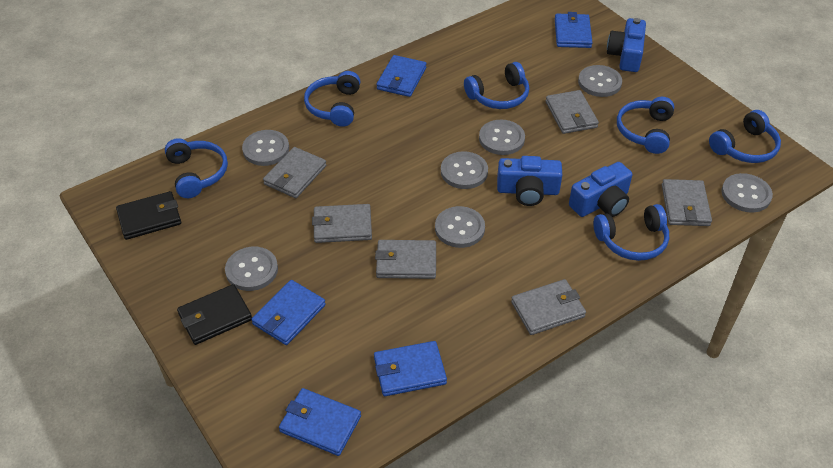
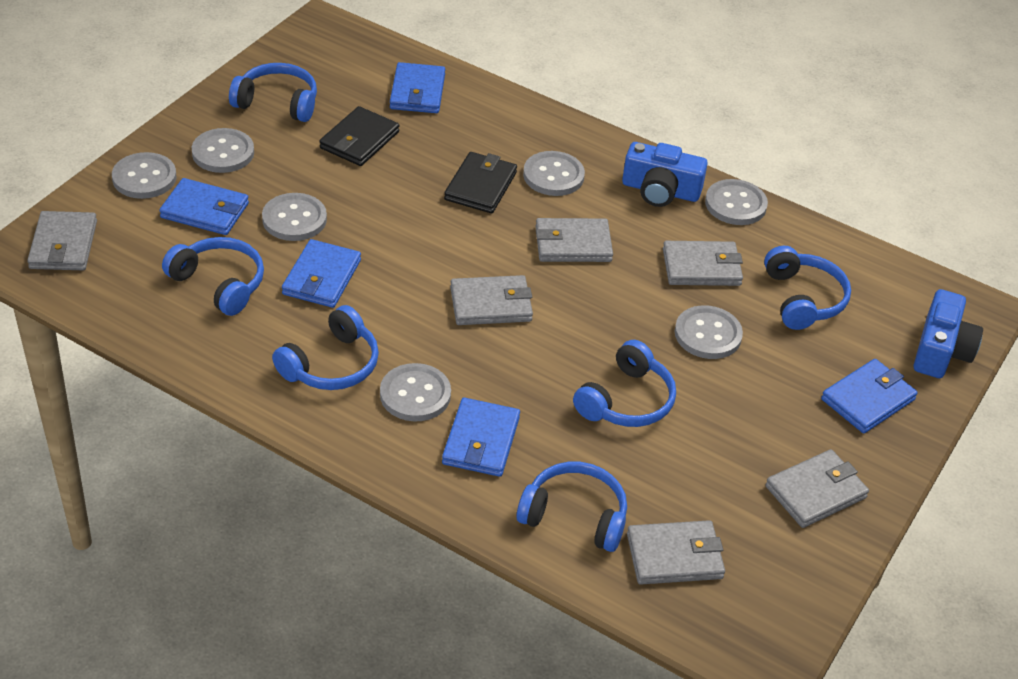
blue camera: [497,156,562,206] [569,162,632,217] [607,18,646,72] = 3 -> [622,142,708,207] [914,289,983,378] = 2

